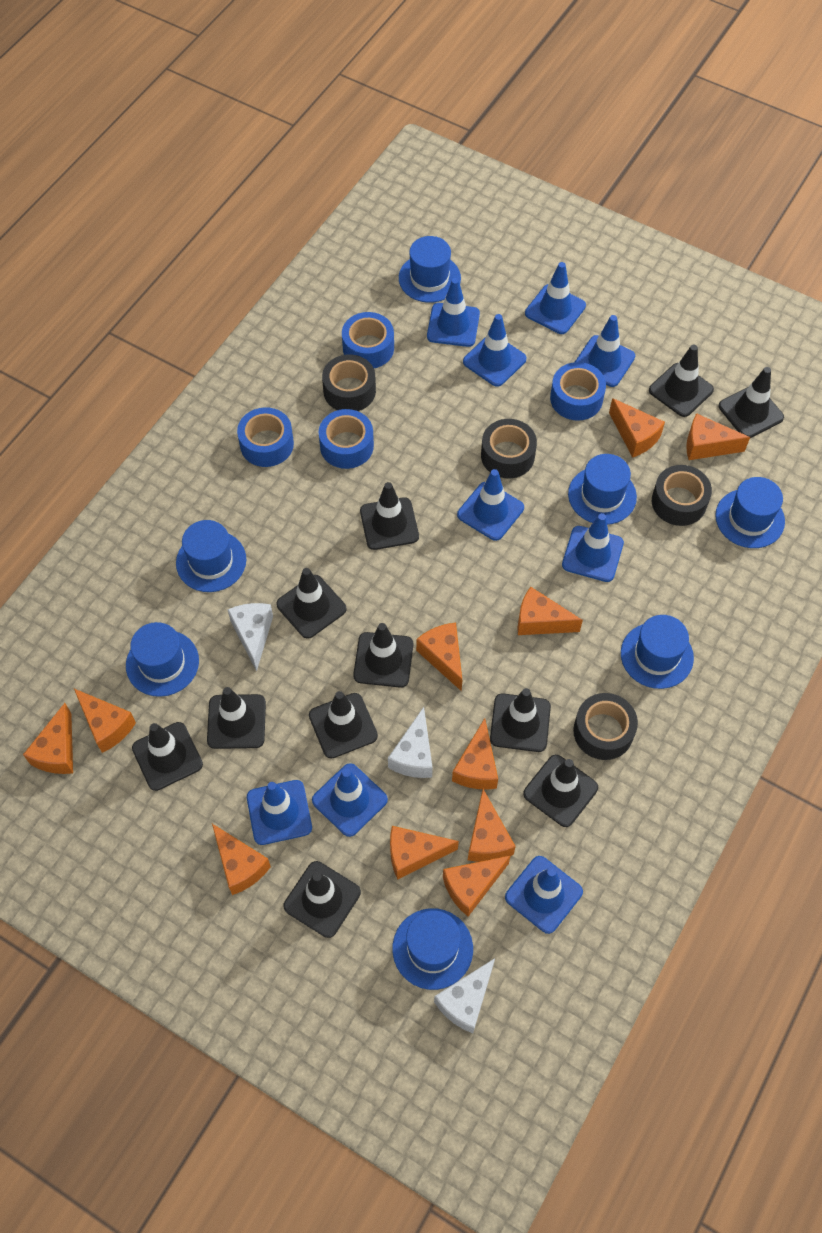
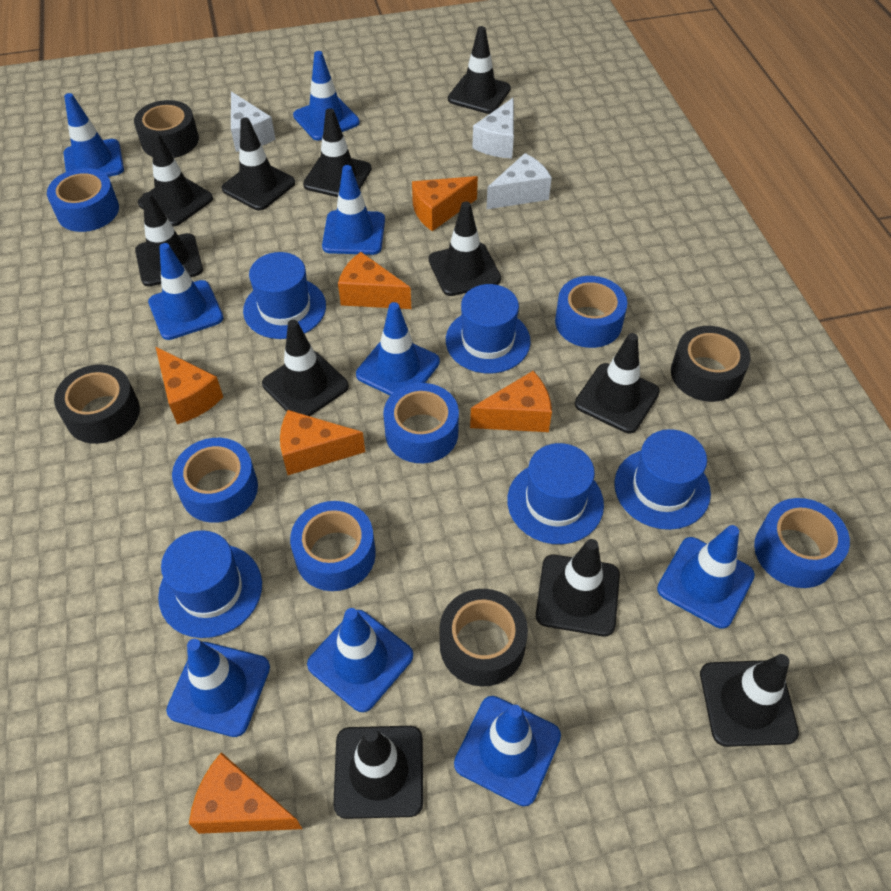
blue hat: [126,622,199,697] [176,520,246,592] [392,908,473,990] [399,236,461,303] [568,454,637,525] [621,615,694,689] [715,477,785,548] = 7 -> [158,530,262,638] [243,252,326,339] [446,284,531,373] [507,443,604,544] [614,429,711,530] = 5
blue tape: [237,407,294,467] [319,409,374,469] [342,312,394,368] [550,362,606,421] = 4 -> [47,168,119,232] [172,438,258,523] [290,501,376,591] [383,383,459,463] [555,276,627,348] [754,498,850,588] = 6
orange cheese: [23,703,73,774] [74,689,136,753] [212,824,271,895] [390,826,459,880] [416,623,462,691] [443,855,511,916] [452,718,498,790] [468,789,516,862] [518,587,583,635] [609,398,665,458] [686,413,750,460] = 11 -> [156,347,223,424] [189,752,302,834] [280,410,365,475] [338,252,411,309] [412,176,478,231] [470,371,552,432] = 6

